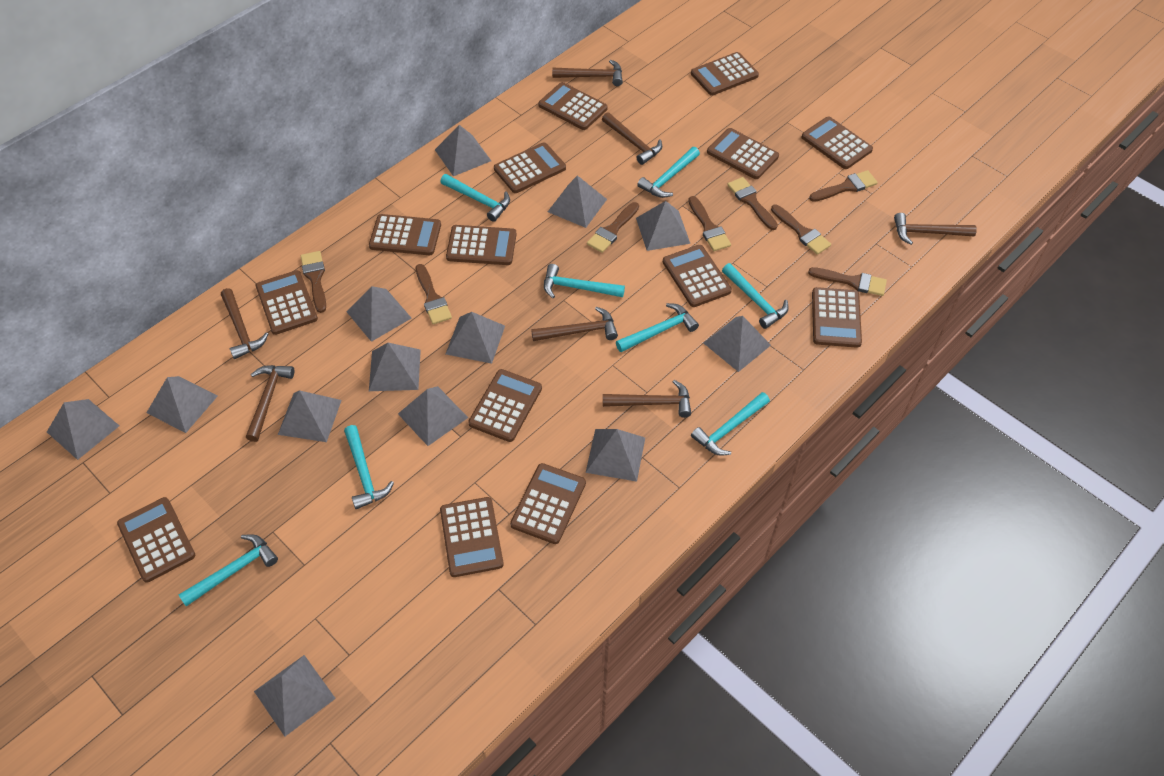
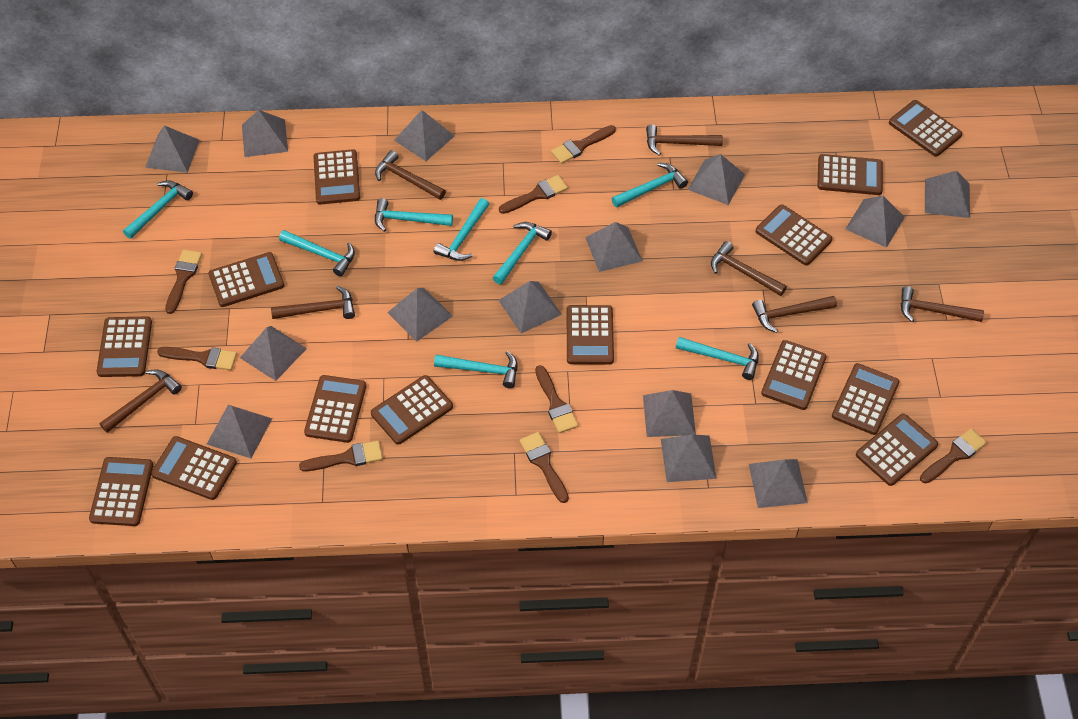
grey pyramid: [47,399,119,460] [146,376,218,433] [254,655,336,736] [278,390,342,442] [347,286,411,342] [369,343,421,391] [398,386,468,446] [435,125,491,176] [446,312,505,364] [548,175,607,228] [586,429,645,482] [636,201,690,251] [704,316,771,372] = 13 -> [145,125,200,173] [207,405,272,458] [240,326,307,381] [242,110,288,157] [387,288,453,342] [394,110,454,161] [499,281,562,333] [585,222,642,272] [643,390,696,437] [661,434,717,482] [687,154,745,205] [749,459,808,508] [845,196,905,248] [925,171,970,218] = 14

